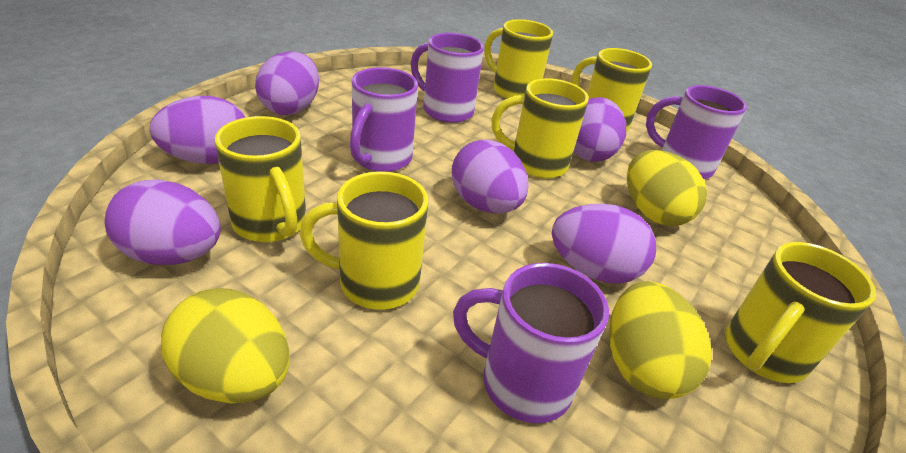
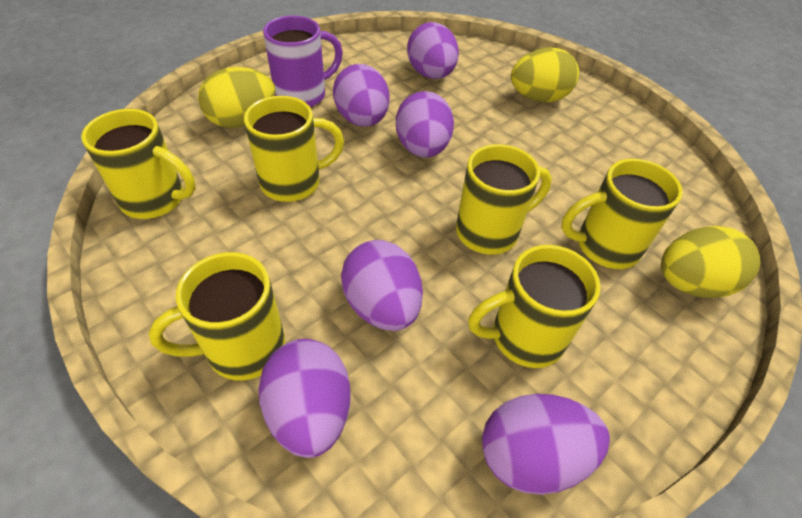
purple mug: [350,67,418,172] [411,33,484,123] [453,263,609,423] [646,85,747,179] = 4 -> [263,16,343,107] = 1

